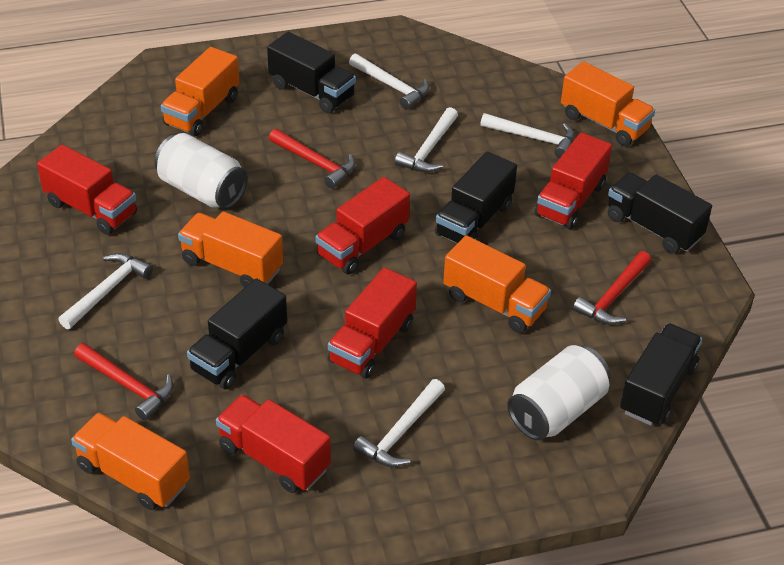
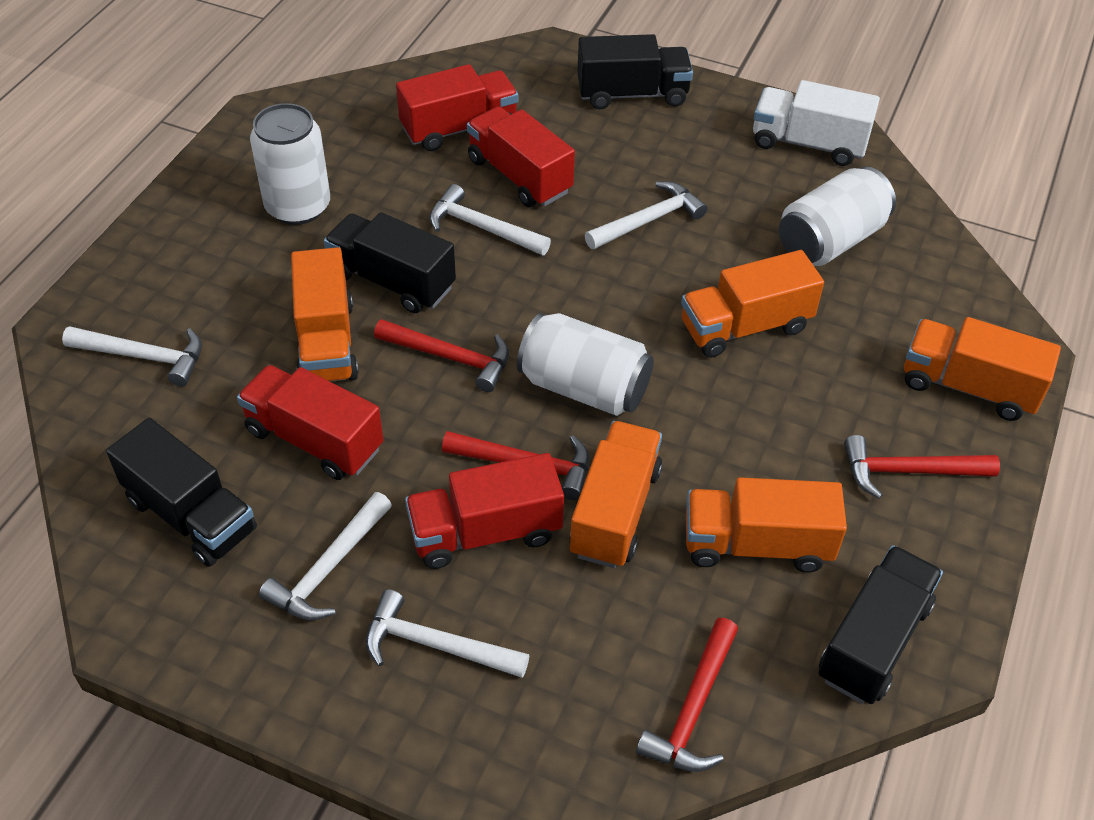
black truck: [187,278,287,390] [267,32,356,113] [435,152,517,243] [608,173,712,254] [620,323,702,426] = 5 -> [106,418,257,567] [324,212,456,313] [577,34,693,110] [818,545,943,704] = 4
red hammer: [74,343,173,420] [269,129,355,189] [573,251,651,325] = 3 -> [374,319,509,392] [442,431,589,500] [636,618,738,772] [844,435,1000,499] = 4
red truck: [37,145,137,235] [216,395,331,493] [315,177,410,274] [328,267,417,379] [535,132,612,229] = 5 -> [237,365,383,480] [396,64,518,151] [405,453,564,569] [467,106,575,207] = 4
white can: [154,133,248,209] [507,345,611,441] = 2 -> [250,103,330,225] [517,313,654,416] [779,167,896,266] = 3
white truck: none = 0 -> [753,80,880,166] = 1

